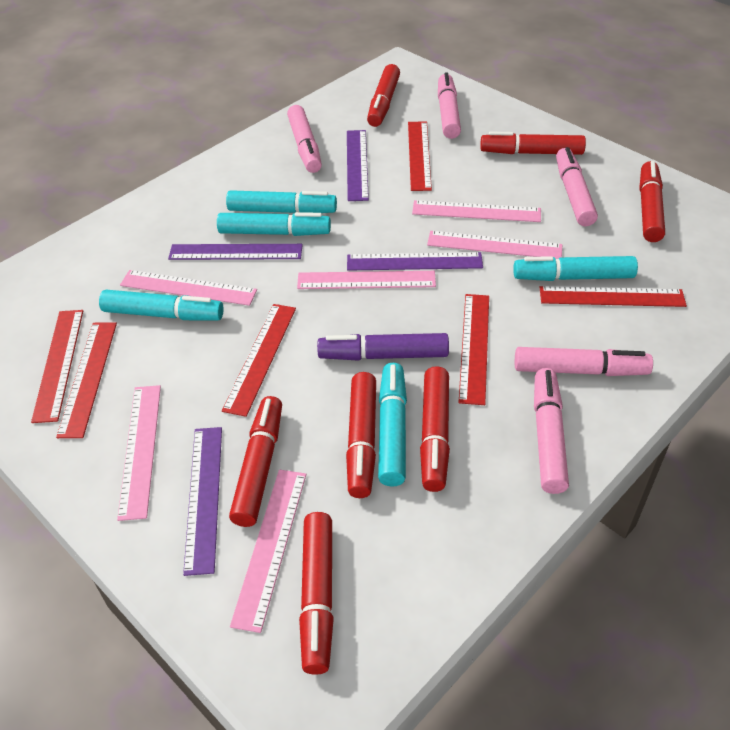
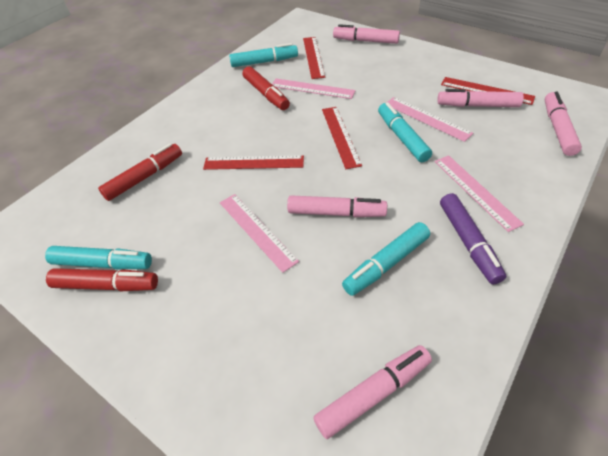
pink ruler: [117,385,161,521] [120,270,257,306] [230,470,306,633] [297,271,436,289] [412,200,541,222] [427,231,562,259] = 6 -> [220,194,299,273] [272,78,356,99] [386,97,473,142] [435,155,524,232] = 4
purple ruler: [168,244,303,260] [183,427,222,576] [347,130,369,201] [347,252,483,271] = 4 -> none = 0
red marker: [229,396,282,527] [299,512,334,675] [346,372,376,498] [367,64,400,127] [420,366,450,492] [480,132,586,155] [640,161,665,242] = 7 -> [46,268,158,291] [98,143,182,201] [243,66,290,110] = 3
red ruler: [31,310,83,423] [56,322,117,438] [222,304,296,417] [408,121,432,191] [459,294,489,405] [539,286,687,307] = 6 -> [203,155,304,170] [303,37,325,79] [322,107,362,169] [441,77,535,105] = 4
turquoise marker: [99,290,224,321] [217,212,331,236] [226,190,337,213] [378,363,407,487] [513,256,638,281] = 5 -> [45,246,152,270] [229,43,298,67] [342,222,430,296] [378,102,432,162] = 4

